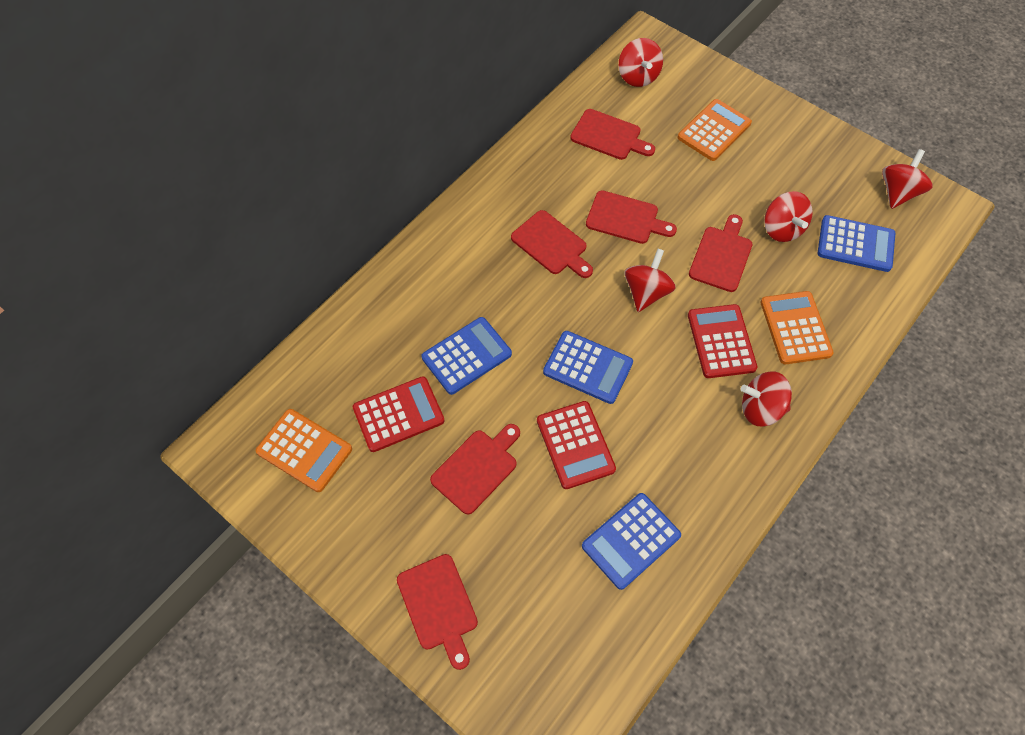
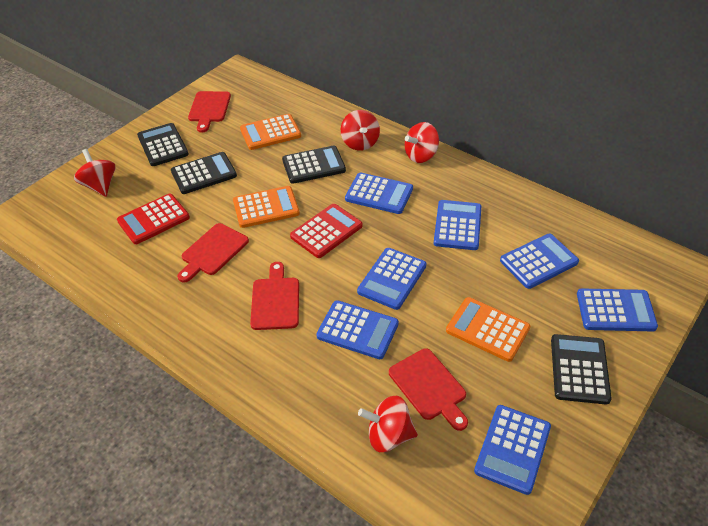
black calculator: none = 0 -> [137,123,189,166] [171,152,237,194] [282,146,346,184] [551,334,612,404] = 4
blue calculator: [422,317,512,395] [543,331,633,404] [582,493,681,590] [818,215,895,272] = 4 -> [316,300,399,359] [345,172,413,214] [357,248,426,310] [434,200,481,250] [474,405,551,495] [500,234,579,289] [577,288,658,331] = 7
red calculator: [352,376,445,452] [537,401,616,489] [688,304,758,378] = 3 -> [117,194,190,244] [290,204,363,258] = 2
red cutting board: [397,554,478,670] [430,424,520,515] [511,210,593,278] [570,109,655,160] [586,191,677,244] [689,214,752,292] = 6 -> [177,223,249,282] [188,91,231,133] [250,262,299,330] [389,348,468,431] = 4
red spinning top: [619,38,663,87] [624,249,676,312] [741,372,792,427] [764,191,813,242] [882,149,932,209] = 5 -> [74,149,116,197] [341,110,380,151] [358,395,418,452] [405,122,439,163] = 4

